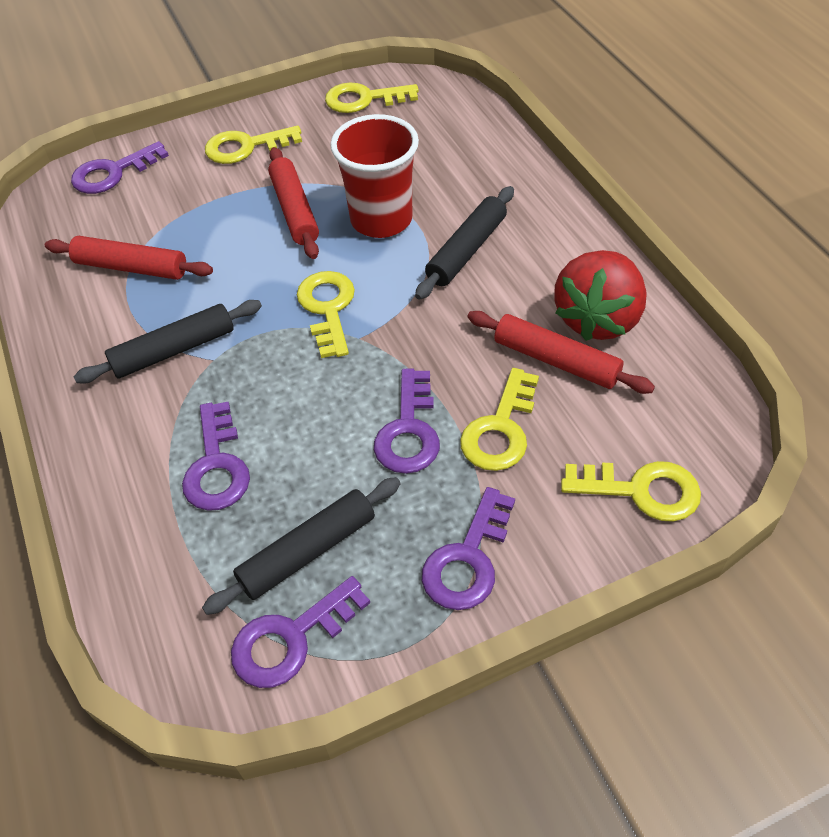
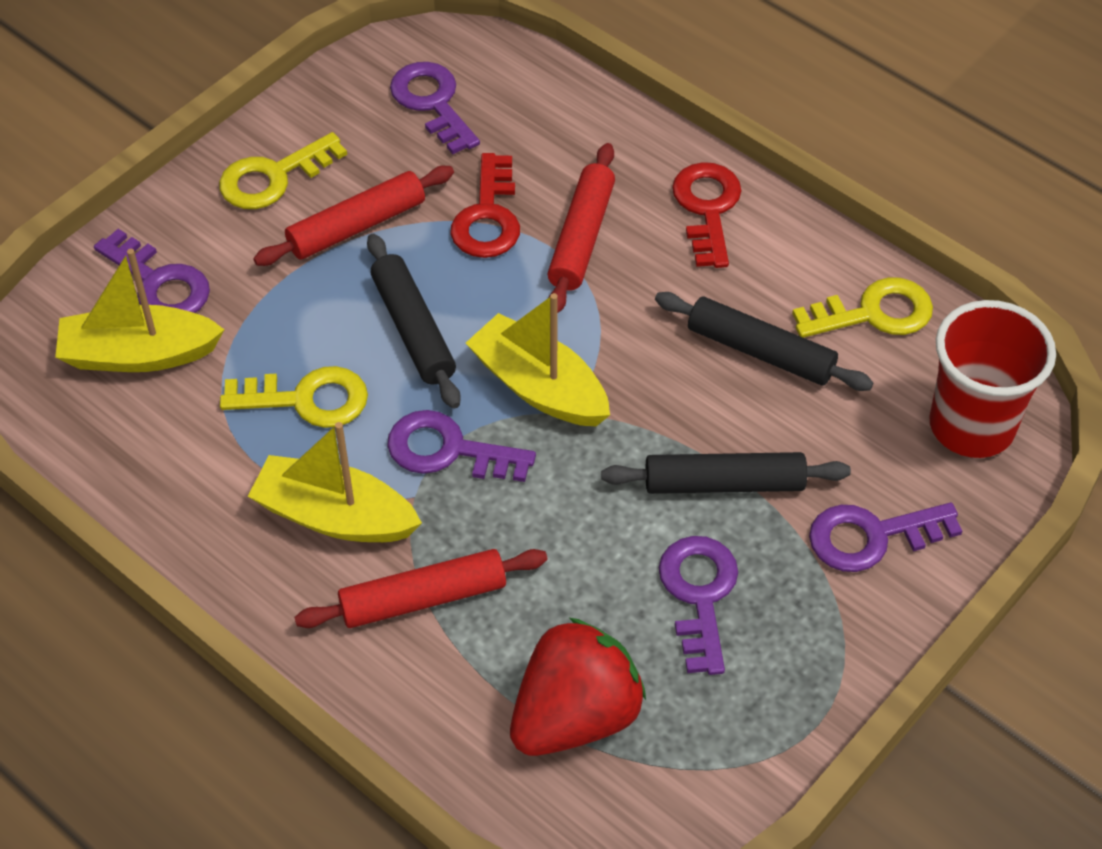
red key: none = 0 -> [450,153,520,258] [672,162,742,268] = 2
yellow boat: none = 0 -> [55,249,225,372] [248,422,422,542] [466,293,610,426] = 3
yellow key: [205,126,302,164] [297,271,355,358] [325,83,419,113] [460,368,539,471] [561,461,701,522] = 5 -> [219,132,347,209] [220,366,368,428] [792,277,933,338] = 3

